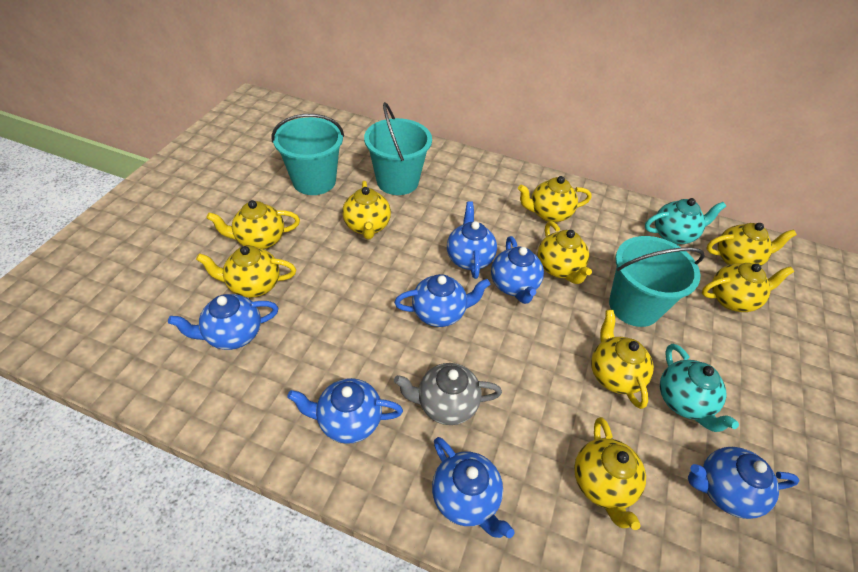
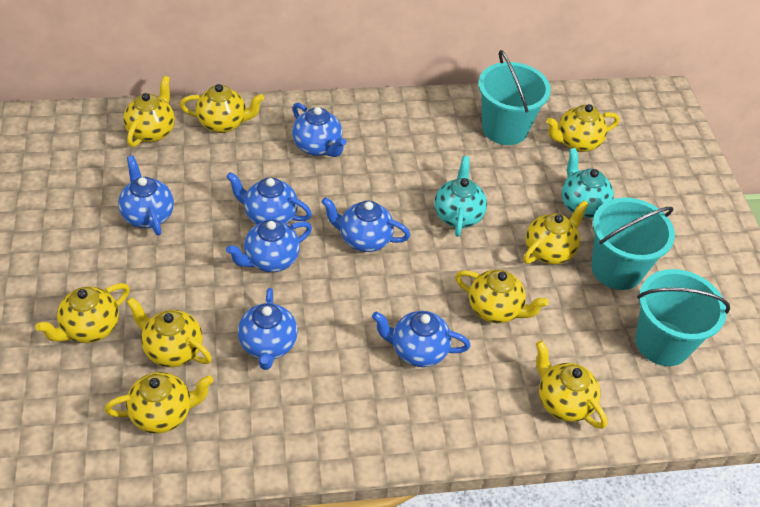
grey teapot: [394,363,502,425] = 1 -> none = 0

